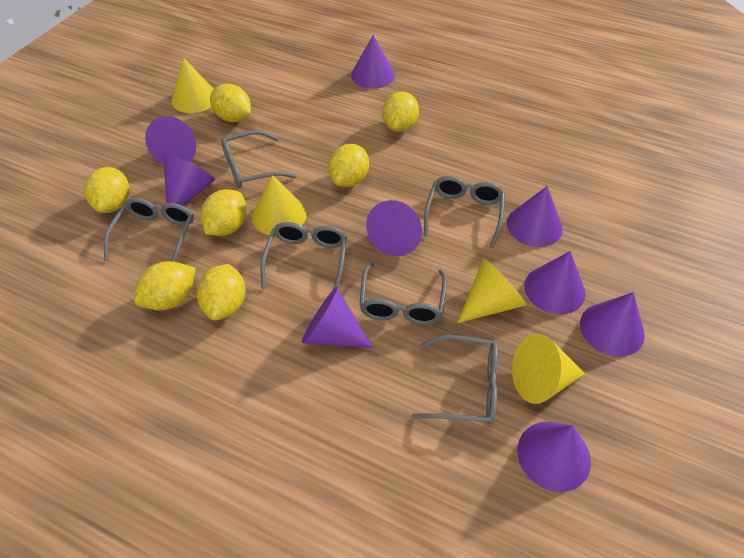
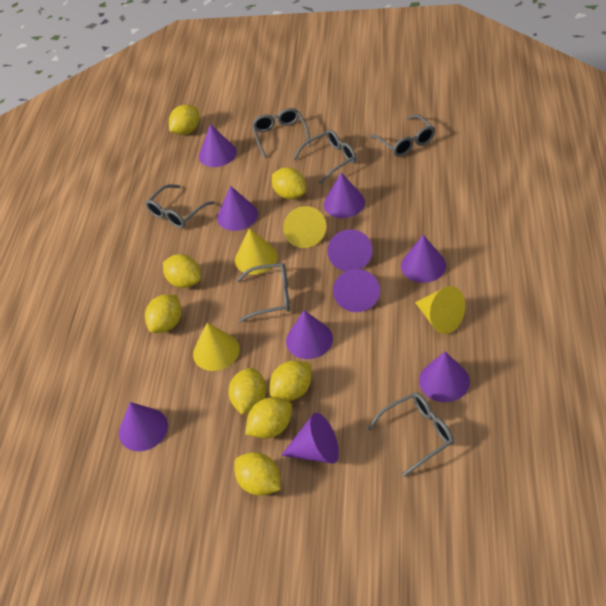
purple cone: [145,116,196,165] [163,155,215,206] [302,287,373,348] [351,35,395,89] [366,200,422,256] [507,186,563,247] [518,422,591,492] [524,251,586,314] [580,292,645,357] = 9 -> [119,402,168,451] [199,124,237,167] [217,186,258,231] [281,413,339,464] [286,310,333,359] [324,173,365,218] [327,229,373,271] [333,269,380,312] [401,235,446,283] [419,352,470,402] = 10
yellow lemon: [84,167,130,213] [134,261,196,311] [197,264,246,320] [201,189,247,236] [210,84,251,122] [328,144,369,187] [382,92,419,132] = 7 -> [145,294,181,333] [163,254,201,288] [169,105,199,135] [229,368,267,414] [234,452,281,496] [245,397,292,439] [269,361,311,401] [272,167,306,199] = 8

